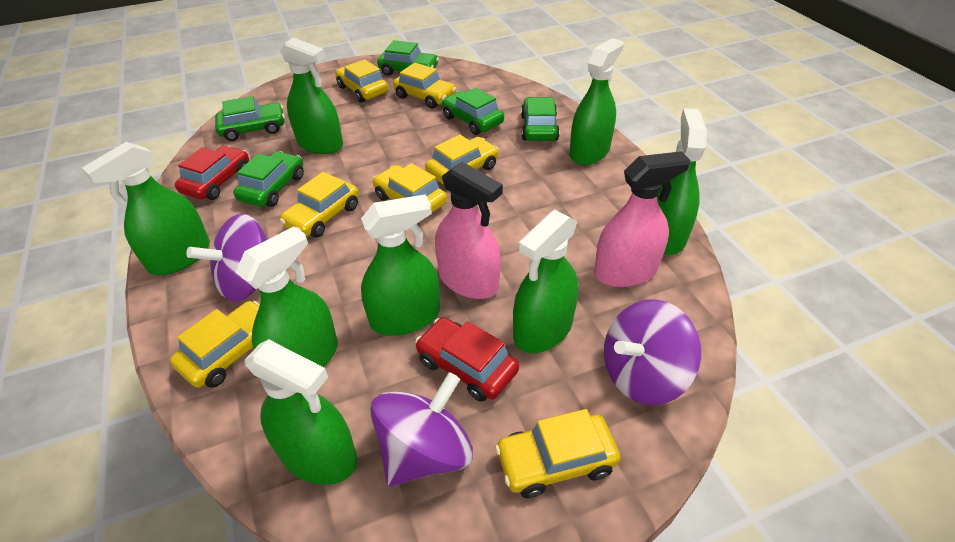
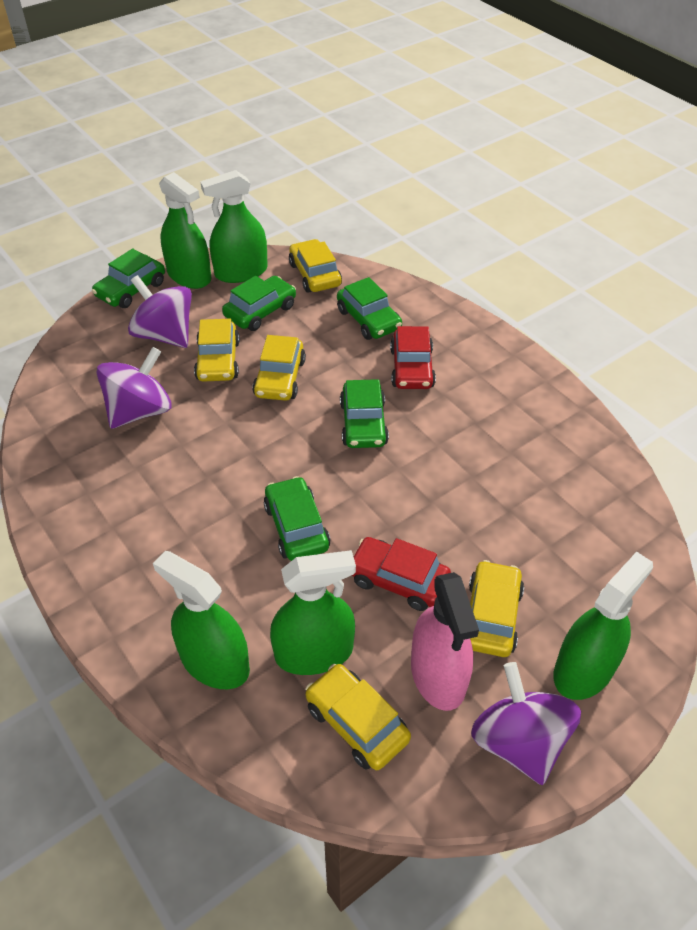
green spray bottle: [82,142,210,275] [236,226,338,367] [245,339,357,485] [280,38,343,154] [361,194,440,335] [513,210,578,353] [569,38,624,165] [657,108,707,255] = 8 -> [153,551,250,689] [159,172,211,289] [200,170,268,283] [270,550,356,675] [553,552,653,700] = 5
pink spray bottle: [435,162,503,299] [594,151,691,287] = 2 -> [411,572,479,711] = 1
yellow car: [170,301,259,388] [280,172,359,238] [335,59,389,102] [373,163,447,213] [393,63,456,108] [425,135,499,184] [495,409,621,498] = 7 -> [194,319,240,382] [252,335,306,401] [289,239,342,293] [305,664,411,770] [469,560,524,657] = 5

